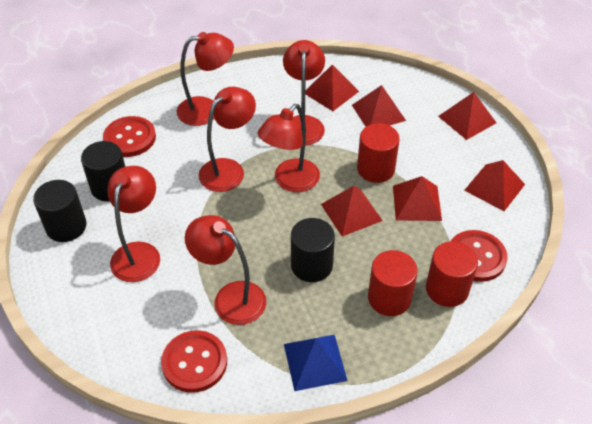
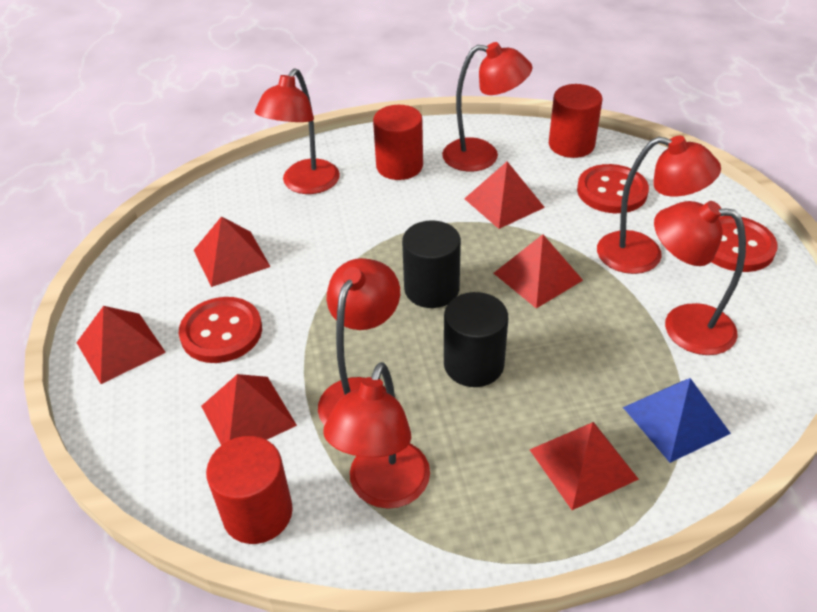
black cylinder: [33,180,87,242] [81,141,125,201] [291,218,335,282] = 3 -> [402,221,461,308] [444,292,508,387] = 2

